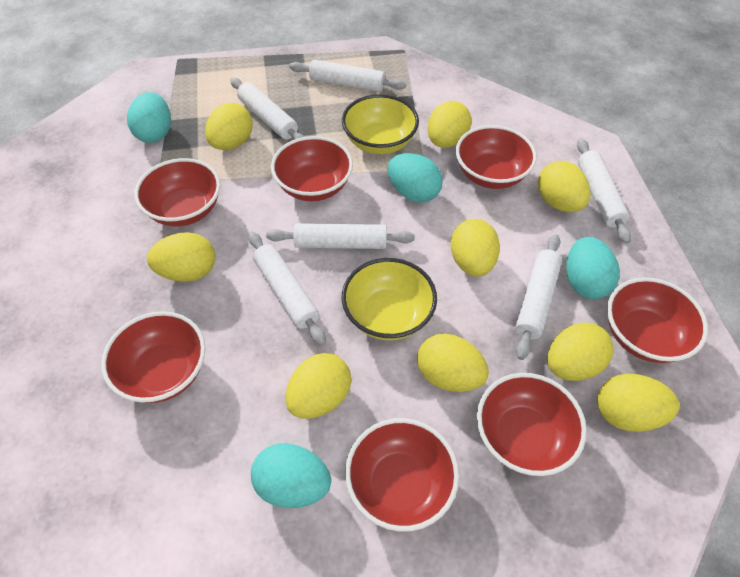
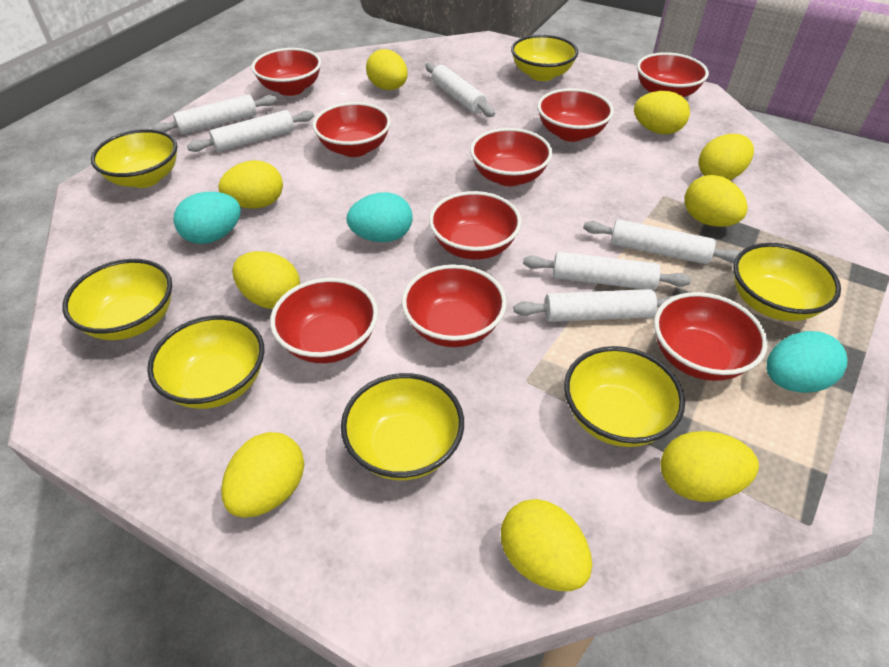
red bowl: [101,311,206,403] [134,158,220,227] [271,136,353,201] [345,418,459,532] [456,125,537,189] [477,373,587,476] [607,277,708,363] = 7 -> [251,48,321,96] [270,278,378,363] [312,102,391,157] [402,264,507,347] [429,191,522,260] [470,128,552,186] [537,88,614,142] [637,52,709,97] [654,292,768,381] = 9
turquoise egg: [127,92,171,143] [251,443,331,508] [388,153,443,202] [567,237,620,299] = 4 -> [174,192,241,244] [347,192,413,242] [767,331,848,393] = 3
yellow bowl: [341,258,437,340] [342,94,419,154] = 2 -> [62,259,172,340] [91,129,178,188] [147,315,265,409] [341,373,464,480] [511,35,578,81] [564,346,685,447] [733,243,841,321] = 7

